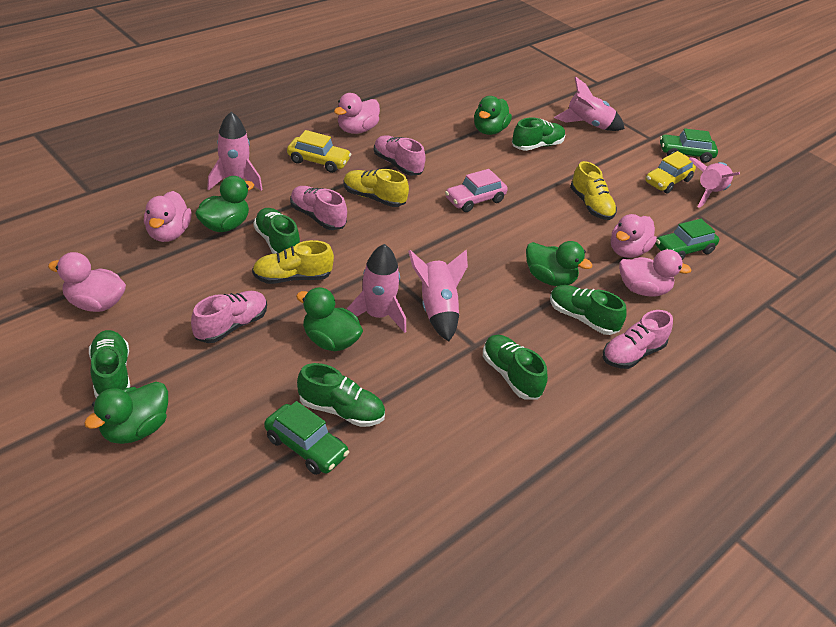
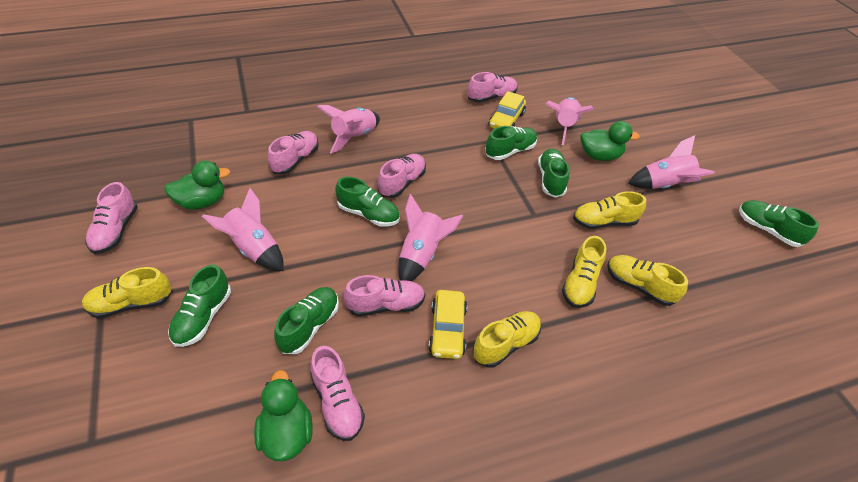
green car: [264,401,349,475] [656,219,719,260] [660,128,718,163] = 3 -> none = 0
green duck: [84,382,168,444] [195,176,254,232] [296,287,363,351] [474,96,512,135] [526,241,592,286] = 5 -> [164,161,230,209] [254,370,313,462] [581,121,640,161] = 3
pink car: [445,169,508,212] = 1 -> none = 0
pink duck: [48,252,126,312] [144,191,191,242] [334,93,380,134] [611,214,657,258] [619,249,691,297] = 5 -> none = 0
pink shoe: [191,291,267,343] [290,186,347,230] [374,136,426,176] [603,310,673,369] = 4 -> [85,182,137,254] [268,131,319,174] [310,346,365,441] [343,275,425,316] [378,154,426,198] [467,72,518,103] = 6
yellow shoe: [252,240,334,284] [343,169,409,207] [570,161,617,220] = 3 -> [82,267,172,319] [473,311,541,368] [562,236,606,308] [573,191,646,229] [607,255,688,306] = 5

